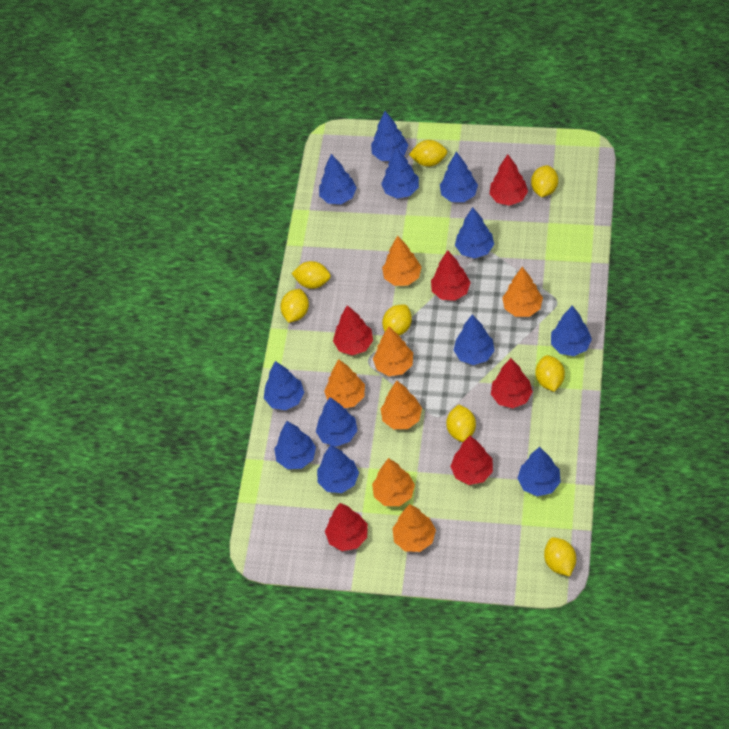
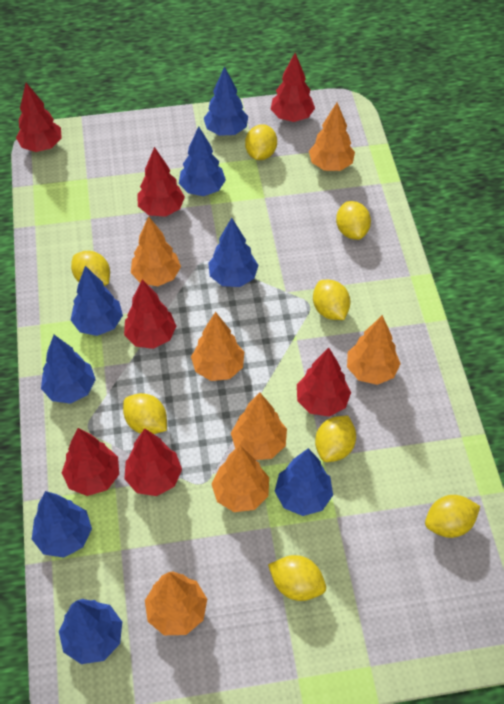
blue tree: [264,361,304,410] [274,421,316,469] [316,397,357,447] [317,445,359,493] [319,154,357,204] [371,111,408,161] [381,147,419,198] [440,151,478,202] [454,315,495,365] [455,207,494,259] [518,447,561,496] [551,306,592,356] = 12 -> [32,491,92,558] [41,335,96,404] [59,599,122,664] [71,266,123,336] [179,127,226,196] [204,66,248,136] [208,218,259,287] [275,448,333,516] = 8
red tree: [325,503,368,551] [333,305,373,355] [431,250,471,301] [450,436,493,485] [489,154,528,206] [491,358,533,408] = 6 -> [16,83,62,152] [62,428,119,496] [124,279,176,349] [124,428,182,496] [137,147,185,217] [271,53,315,122] [297,348,351,417] = 7

